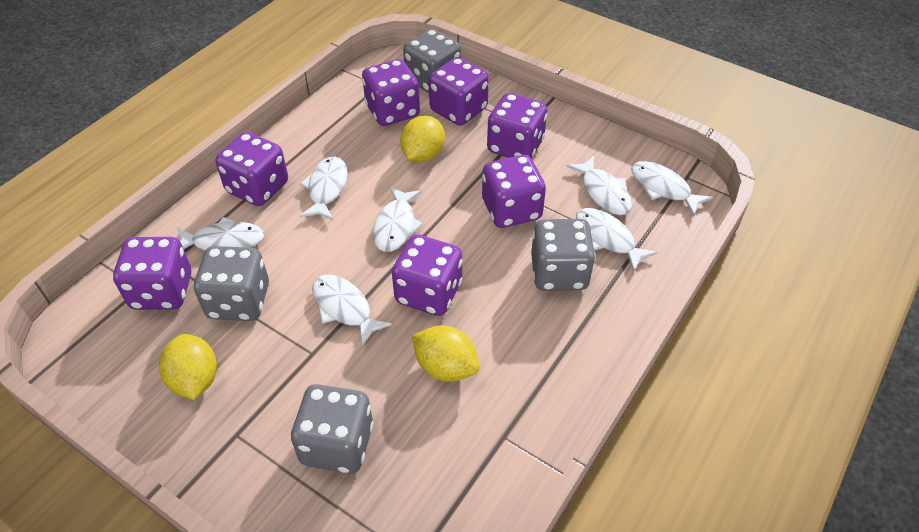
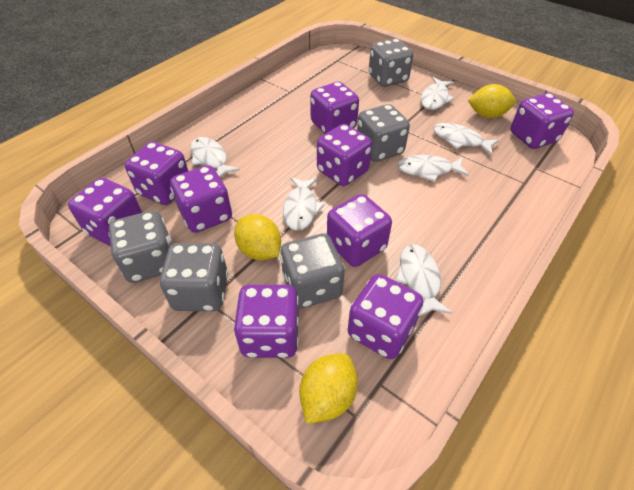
grey dice: [194,246,269,321] [291,384,373,474] [403,29,461,93] [531,219,596,291] = 4 -> [108,211,172,283] [160,243,228,311] [280,233,345,308] [357,104,410,162] [369,39,413,87] = 5
purple dice: [113,237,191,310] [215,132,288,206] [362,59,420,126] [392,234,462,316] [429,57,489,126] [482,155,546,228] [487,93,547,158] = 7 -> [68,178,142,246] [125,142,188,205] [170,165,232,233] [233,285,299,358] [310,82,359,134] [317,124,372,186] [327,194,392,267] [348,274,423,359] [510,93,574,149] = 9
white fish: [177,217,264,251] [300,157,348,220] [312,275,392,347] [373,186,423,252] [566,156,632,215] [576,208,658,271] [631,161,713,216] = 7 -> [190,137,240,177] [283,177,324,231] [396,244,452,317] [397,155,469,182] [421,77,454,110] [433,123,499,155] = 6

